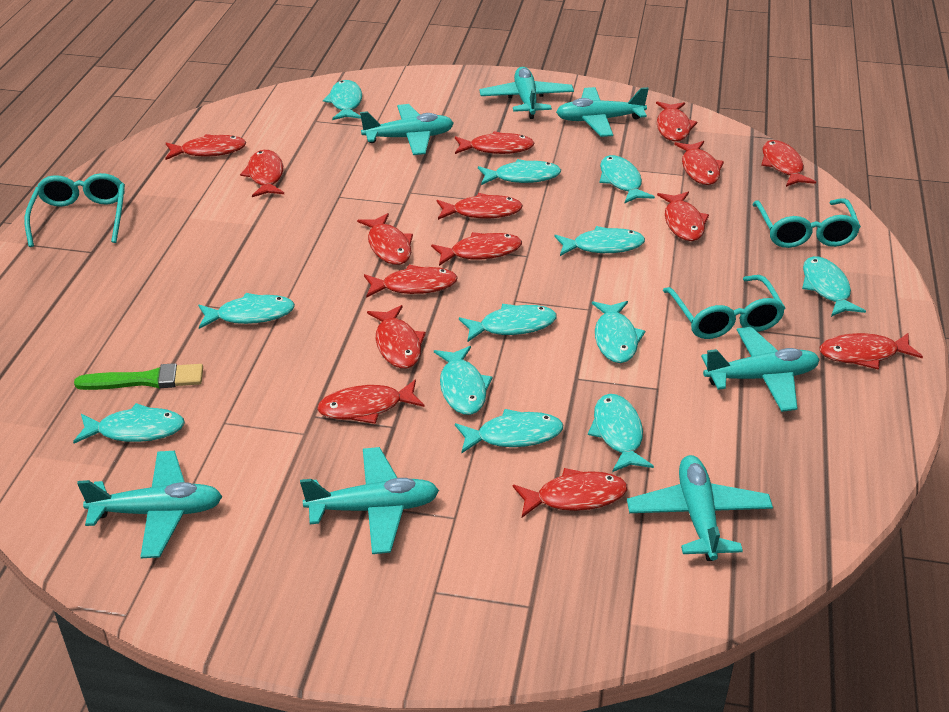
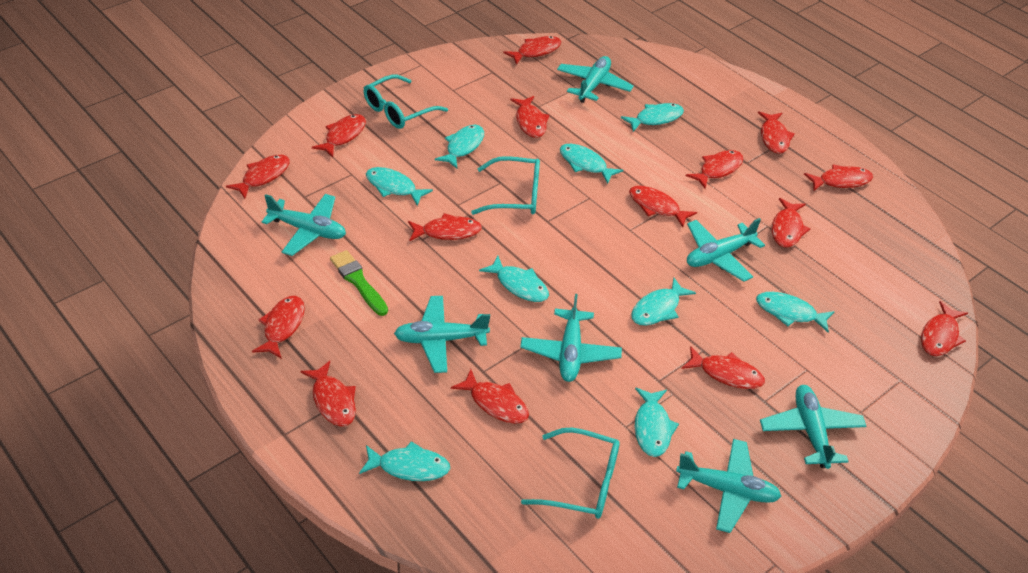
turquoise fish: [73,403,185,443] [198,293,295,329] [323,80,362,120] [434,346,493,415] [455,409,563,454] [459,304,557,342] [478,159,561,185] [554,226,645,256] [588,394,654,472] [592,301,645,363] [600,155,655,203] [802,256,866,317] = 12 -> [359,441,450,481] [366,167,433,206] [435,125,484,168] [479,256,549,302] [560,144,623,184] [621,103,684,132] [631,278,696,326] [635,388,679,457] [756,292,835,332] = 9

